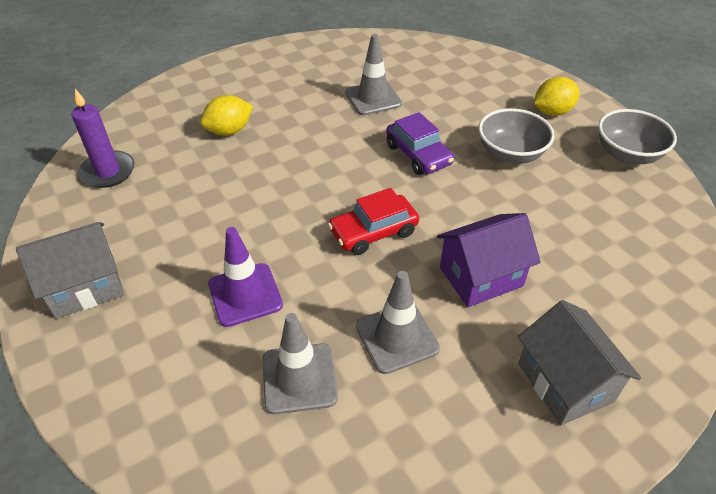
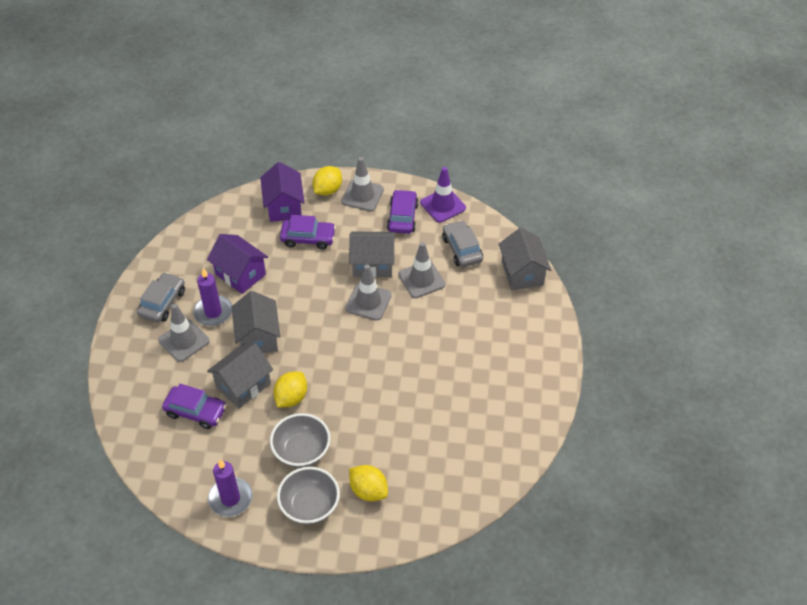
grey car: none = 0 -> [137,272,185,323] [442,220,483,267] = 2
grey house: [16,222,124,319] [518,300,641,425] = 2 -> [207,343,273,409] [232,291,280,353] [349,232,395,278] [499,228,551,290] = 4
grey traffic cone: [262,313,338,414] [345,34,402,116] [356,271,440,374] = 3 -> [158,304,209,362] [341,157,384,211] [345,264,392,321] [398,242,445,298] = 4
purple candle: [71,89,135,188] = 1 -> [193,268,232,326] [208,459,253,517] = 2
purple car: [386,112,454,175] = 1 -> [162,384,227,429] [280,215,336,249] [387,189,419,234] = 3
purple house: [437,213,541,307] = 1 -> [207,234,268,294] [260,162,305,222] = 2
red car: [328,188,419,255] = 1 -> none = 0
yellow lemon: [200,95,253,136] [534,77,580,116] = 2 -> [273,371,307,407] [313,166,342,196] [349,465,388,501] = 3

